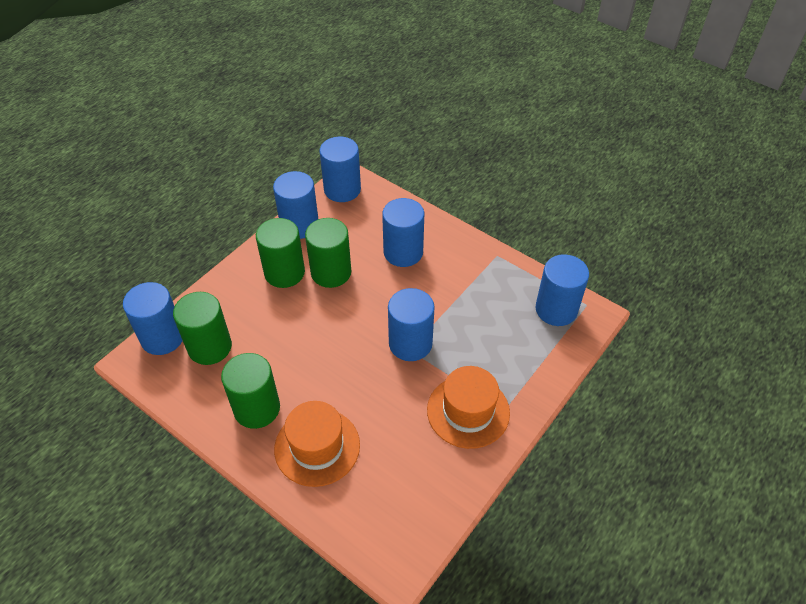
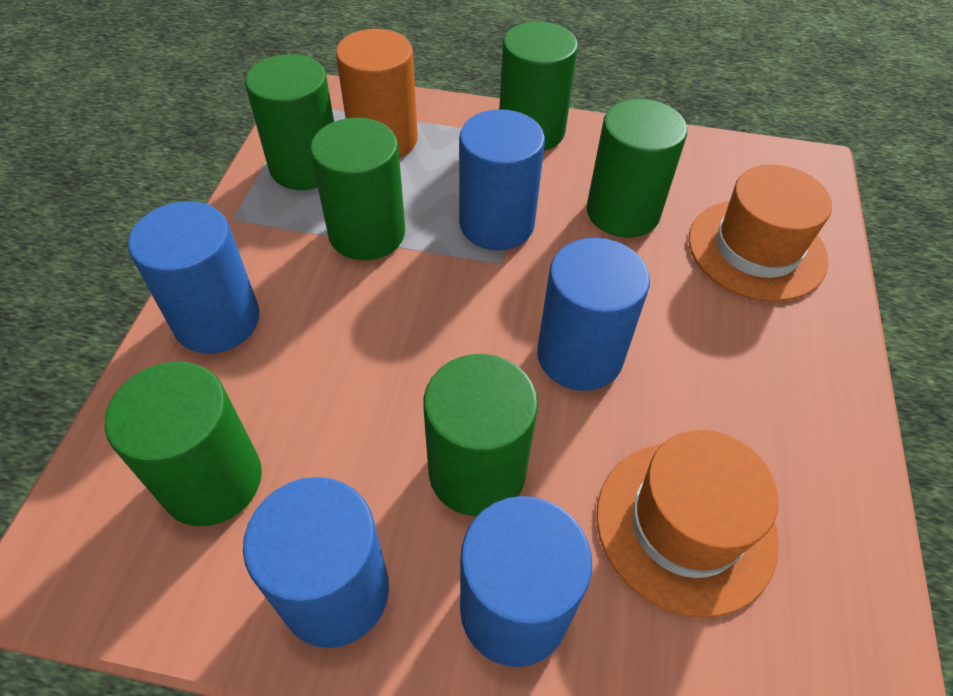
blue cylinder: [123,282,183,355] [273,171,318,239] [319,137,361,202] [382,198,424,267] [388,288,435,361] [535,254,589,326] = 6 -> [128,201,259,354] [243,477,389,648] [459,109,545,250] [460,496,592,667] [537,238,650,391] = 5
green cylinder: [173,292,232,365] [221,353,280,429] [256,218,305,288] [305,218,351,288] = 4 -> [104,362,262,526] [245,54,334,190] [310,118,405,260] [423,354,538,516] [499,21,578,151] [587,99,687,238] = 6
orange cylinder: none = 0 -> [336,29,418,158] = 1

